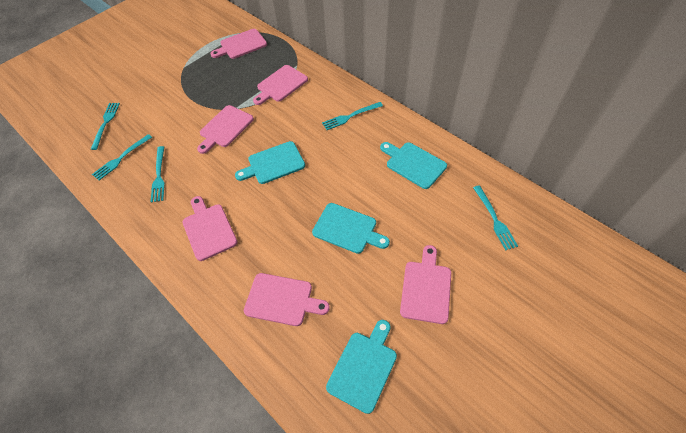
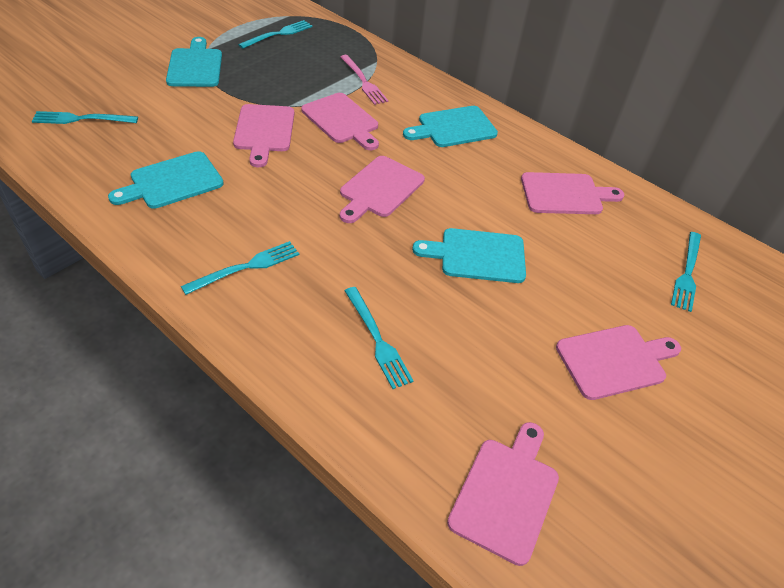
pink fork: none = 0 -> [340,55,388,105] = 1

